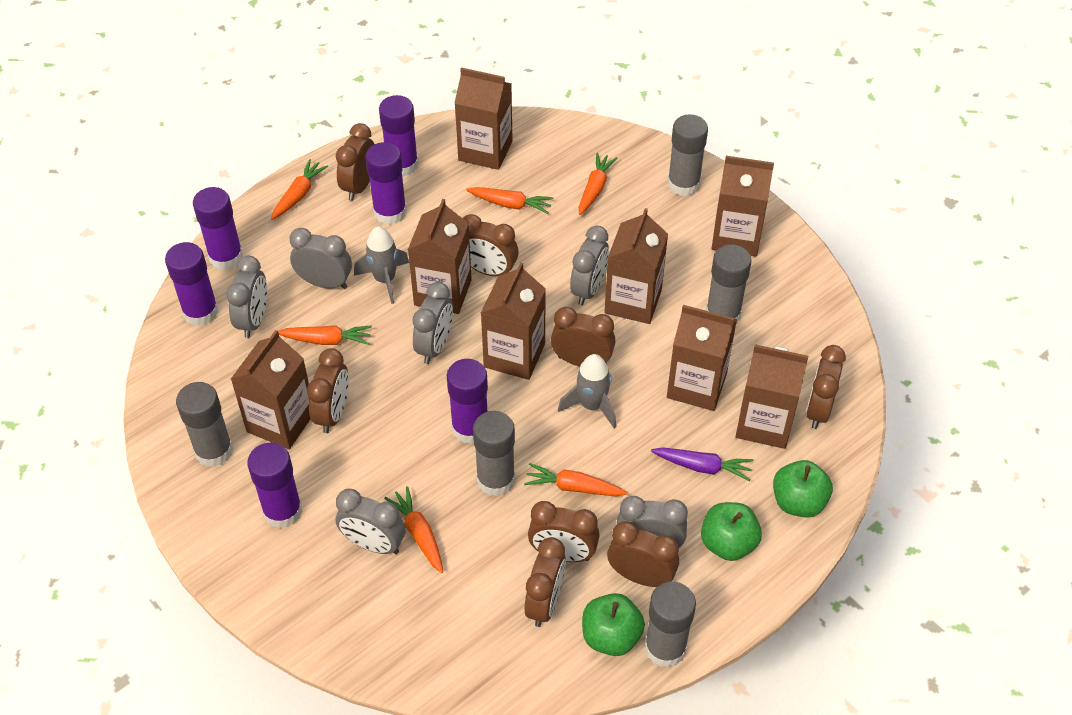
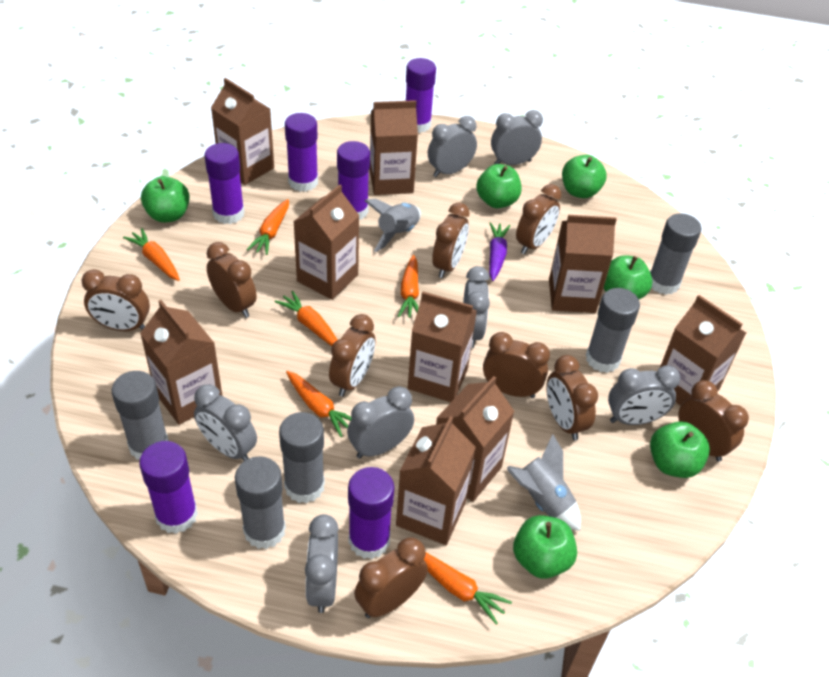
brown carton: [231,330,310,449] [408,199,472,314] [455,67,513,170] [481,262,546,380] [604,208,668,324] [667,305,737,411] [711,156,774,257] [736,344,808,449] = 8 -> [140,300,222,425] [211,78,274,185] [293,184,359,300] [370,100,418,195] [396,416,476,545] [408,291,477,402] [436,376,514,502] [549,215,617,313] [660,295,746,406] = 9
brown clock: [307,348,349,433] [336,123,374,201] [463,214,519,276] [524,537,566,627] [528,501,600,562] [551,307,616,367] [607,521,679,587] [806,345,846,429] = 8 -> [82,269,150,331] [207,242,257,318] [329,314,375,396] [354,537,428,618] [432,203,470,278] [483,332,550,398] [516,184,561,254] [546,355,598,440] [678,380,749,461] = 9
green apple: [582,593,645,656] [701,502,762,561] [773,460,833,518] = 3 -> [141,176,190,222] [476,164,521,208] [513,515,577,579] [562,155,607,198] [604,255,652,299] [650,421,710,478] = 6
grey clock: [226,256,267,338] [289,228,352,289] [336,489,406,554] [412,282,453,364] [570,226,609,305] [617,496,688,548] = 6 -> [194,384,257,461] [305,514,339,613] [347,386,414,459] [428,116,477,177] [463,266,490,348] [491,110,543,165] [608,365,680,425] = 7

